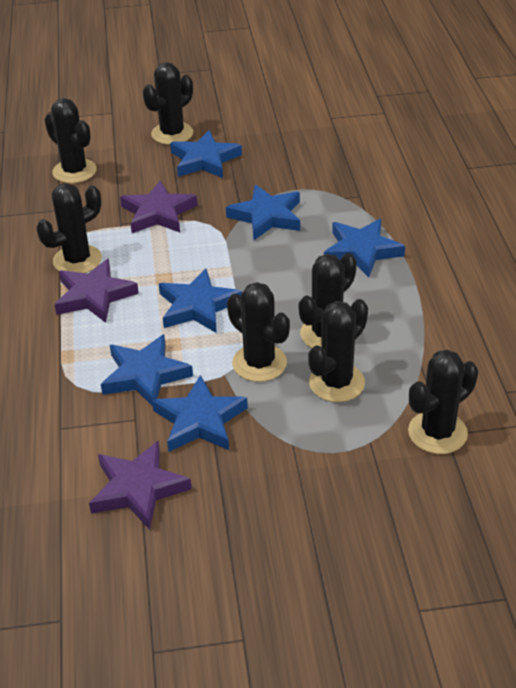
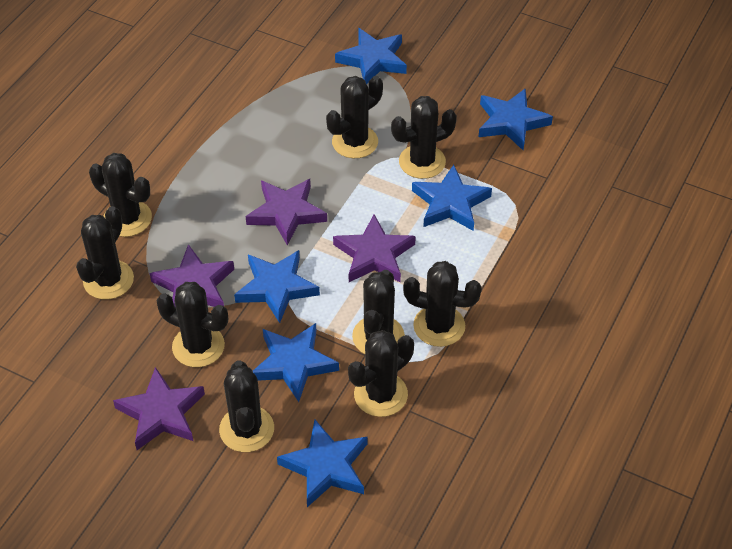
black cactus: [36,183,102,273] [45,98,97,183] [143,62,193,145] [227,282,290,382] [299,253,357,348] [308,299,368,402] [408,349,478,454] = 7 -> [76,206,134,299] [89,153,152,237] [157,282,228,367] [219,360,274,452] [326,76,383,158] [348,330,414,417] [352,270,405,354] [391,96,457,179] [403,261,482,347] = 9
purple star: [54,259,139,323] [89,441,192,530] [120,180,197,233] = 3 -> [113,367,205,450] [149,244,234,308] [246,179,327,246] [333,214,416,282] = 4

